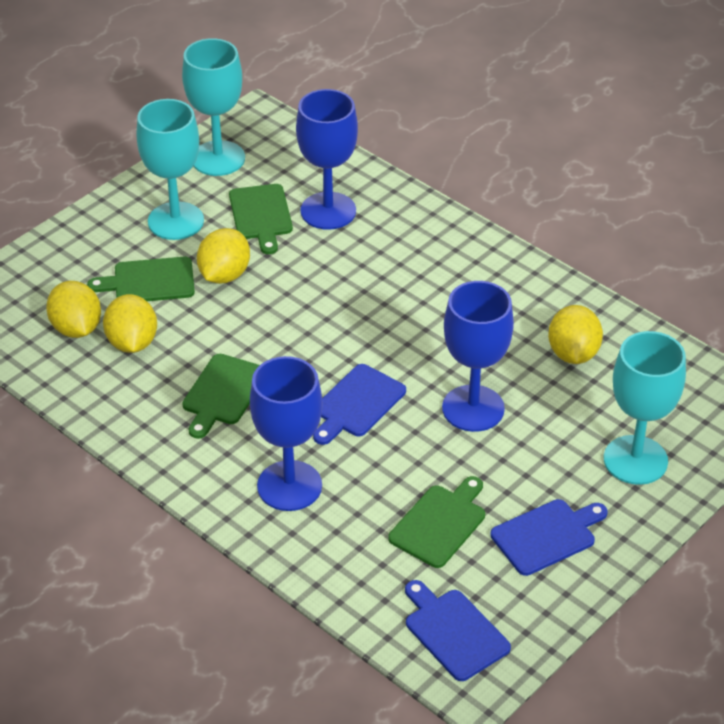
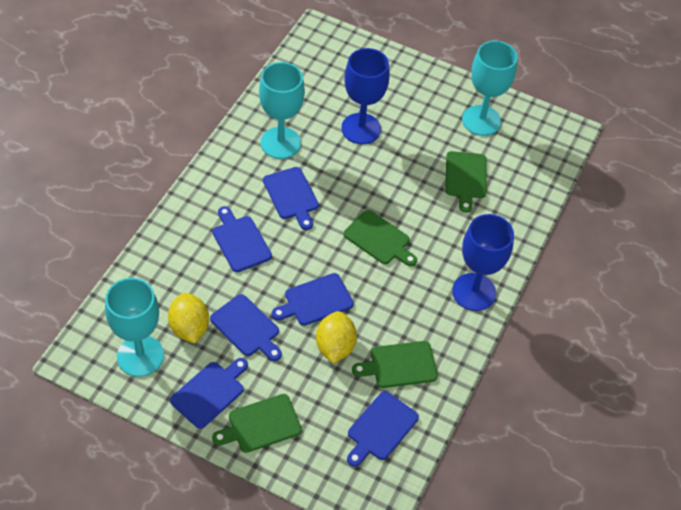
blue cutting board: [313,364,406,445] [405,580,511,681] [490,499,608,576] = 3 -> [170,358,248,429] [210,294,282,361] [213,206,272,272] [263,167,319,230] [272,273,354,326] [347,391,419,467] = 6
blue goblet: [250,356,323,511] [296,89,358,230] [442,281,514,432] = 3 -> [341,48,390,144] [452,214,514,311] = 2
yellow lemon: [46,281,101,338] [103,294,157,353] [197,228,250,284] [548,305,603,364] = 4 -> [168,293,209,344] [316,311,357,363] = 2

